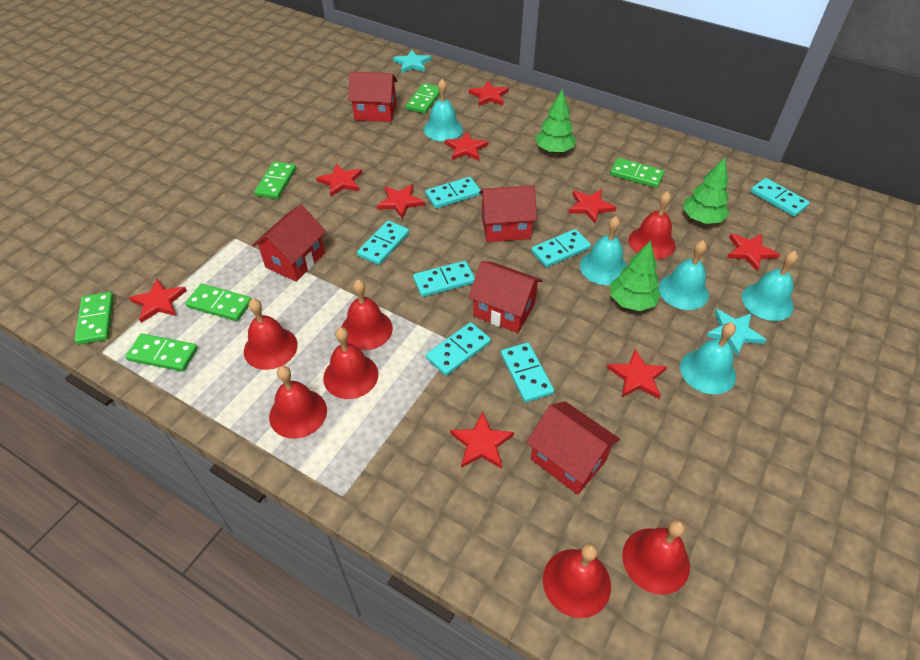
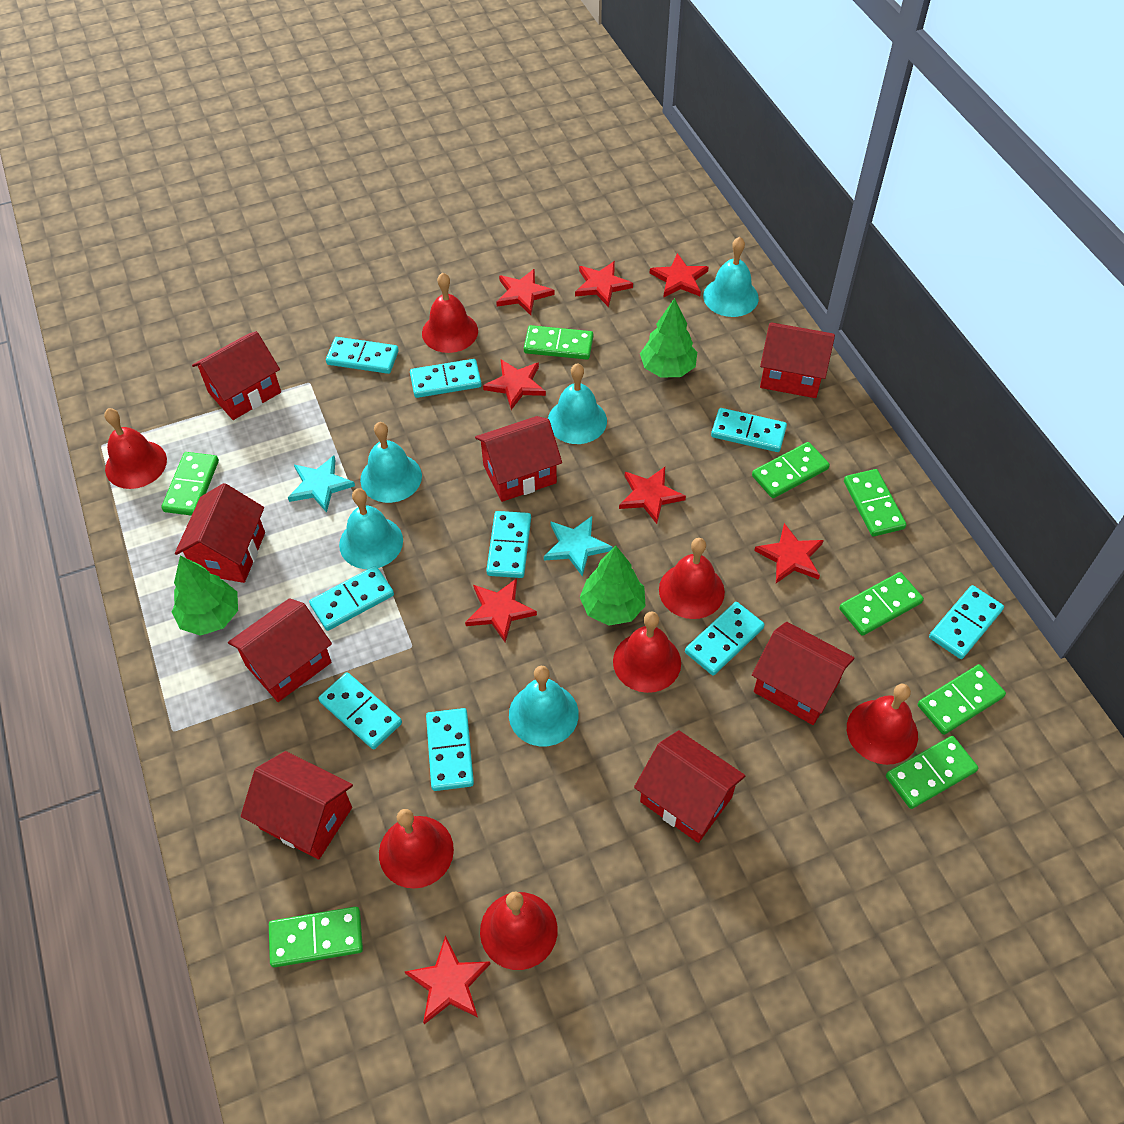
green domino: [74,292,114,345] [125,334,198,372] [185,284,251,321] [254,161,296,199] [406,83,440,114] [610,158,664,188] = 6 -> [161,452,219,516] [269,907,363,967] [524,325,593,360] [752,442,830,498] [839,572,924,636] [844,469,906,536] [886,736,978,809] [918,664,1006,735] = 8
red house: [252,205,326,282] [348,71,397,122] [468,261,543,333] [479,185,537,242] [527,401,620,495] = 5 -> [175,483,265,583] [192,331,281,420] [228,598,332,702] [241,751,353,860] [475,416,562,502] [634,730,746,843] [752,622,855,725] [760,322,835,398] = 8
red star: [129,278,187,323] [316,164,362,197] [377,184,425,219] [445,132,488,161] [450,411,514,469] [469,81,509,106] [568,189,617,224] [607,349,667,399] [727,233,780,271] = 9 -> [405,936,490,1024] [465,578,537,643] [483,360,546,410] [496,269,554,315] [575,261,633,307] [619,467,686,524] [650,253,709,298] [754,523,824,583] = 8
turquoise domino: [357,220,409,265] [413,261,475,297] [425,177,481,209] [426,322,491,376] [501,342,554,402] [531,229,591,267] [751,178,810,217] = 7 -> [309,566,394,631] [318,672,402,749] [326,337,399,374] [410,359,482,398] [426,708,474,791] [486,511,531,578] [685,602,765,675] [711,408,787,452] [929,585,1004,659] = 9

